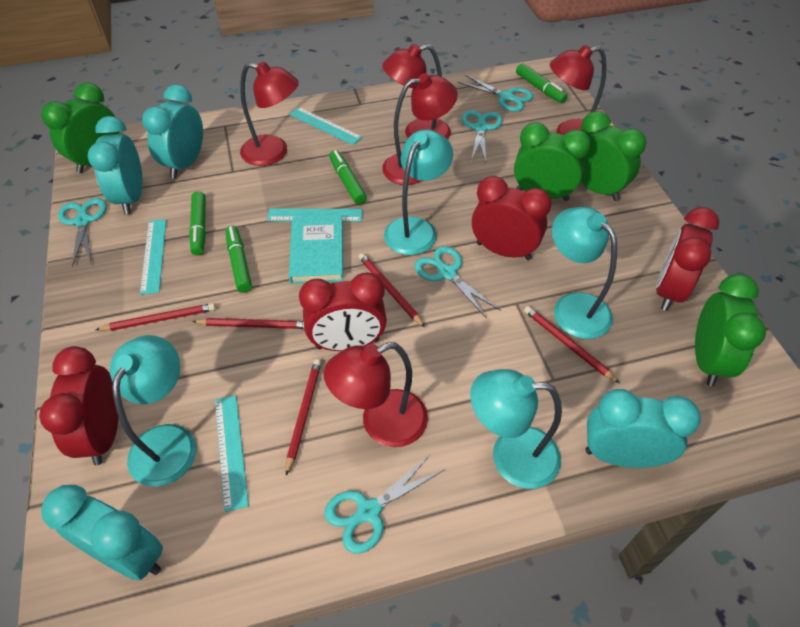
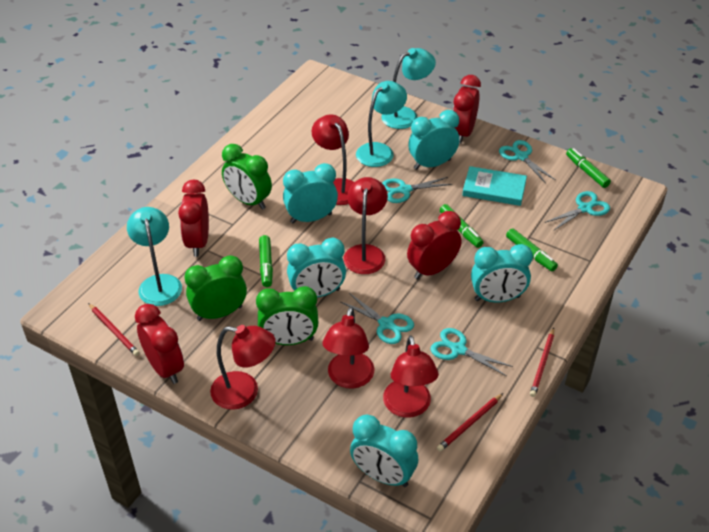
green clock: [41,82,119,173] [514,122,591,201] [581,111,646,201] [695,274,766,386] = 4 -> [184,255,247,321] [222,144,272,210] [256,286,319,345] = 3
red pencil: [95,303,216,331] [192,318,304,329] [286,359,321,476] [359,253,425,327] [524,306,619,383] = 5 -> [88,303,140,356] [437,393,503,451] [530,328,554,397] = 3
turquoise clock: [41,485,163,580] [88,116,143,215] [142,84,203,179] [585,389,701,468] = 4 -> [283,163,338,223] [287,238,346,297] [350,414,418,487] [408,110,459,170] [471,244,533,302] = 5
turquoise lamp: [110,335,196,487] [384,130,453,255] [470,369,562,489] [552,207,617,339] = 4 -> [127,207,182,306] [356,81,407,167] [381,48,436,129] = 3
turquoise ruler: [140,219,166,295] [215,395,249,512] [267,208,363,222] [289,107,362,145] = 4 -> none = 0

